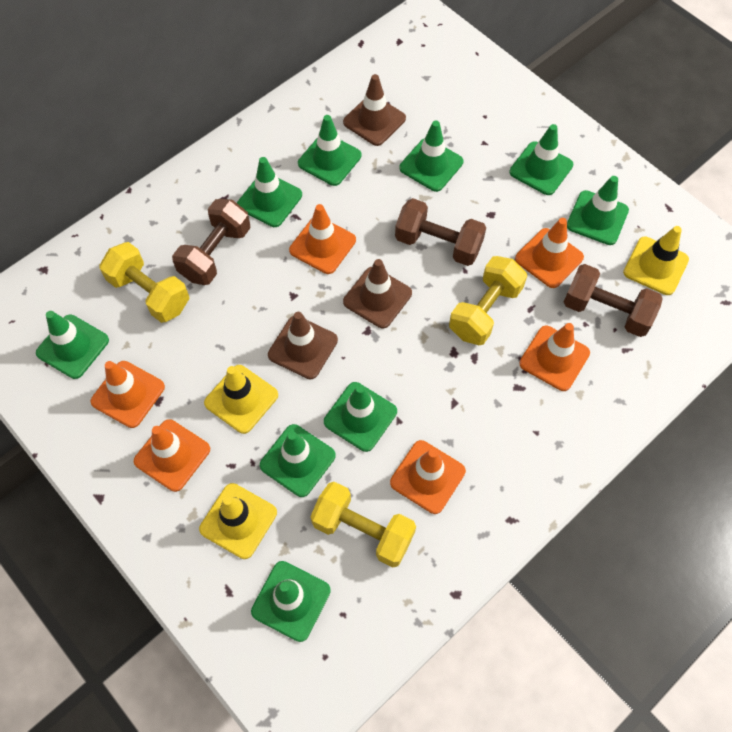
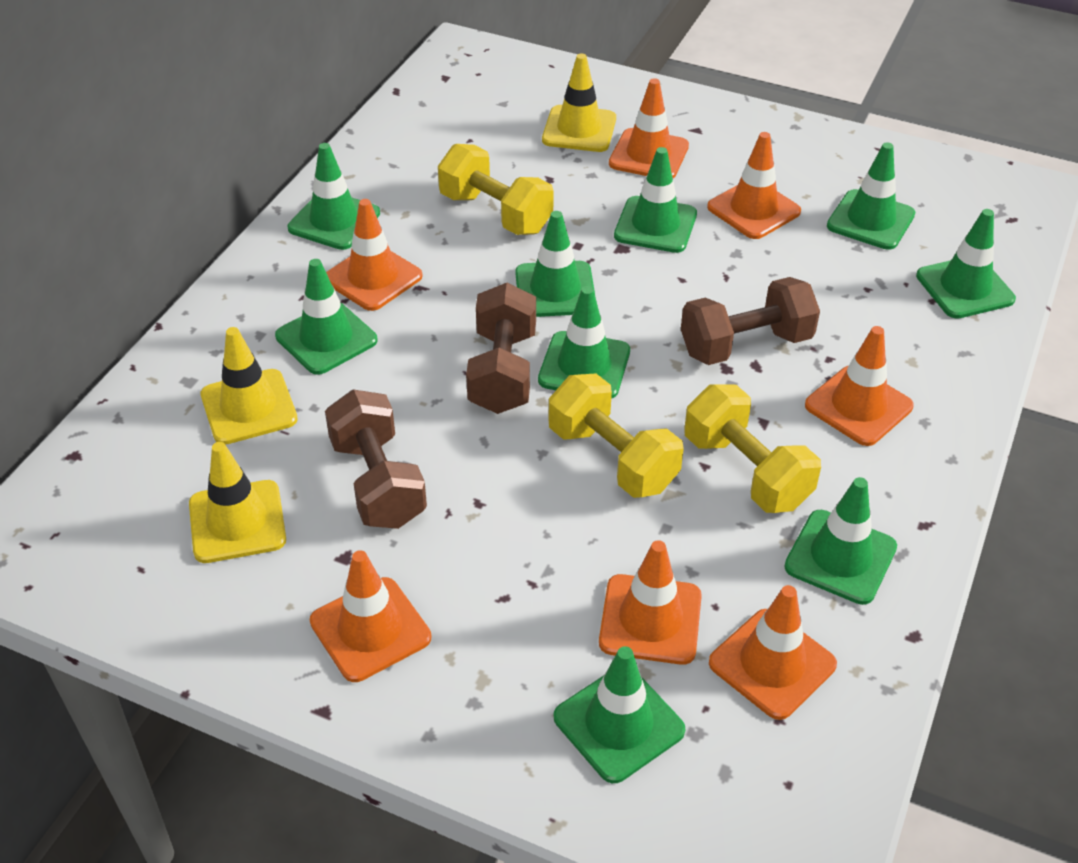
brown traffic cone: [268,312,338,379] [343,74,406,146] [343,259,412,328] = 3 -> none = 0
orange traffic cone: [91,361,165,428] [134,419,210,492] [289,204,356,274] [390,440,466,514] [515,218,584,288] [519,323,590,391] = 6 -> [310,550,431,682] [326,199,422,311] [599,540,702,665] [609,78,689,178] [707,132,801,239] [709,585,837,720] [805,326,914,446] = 7

